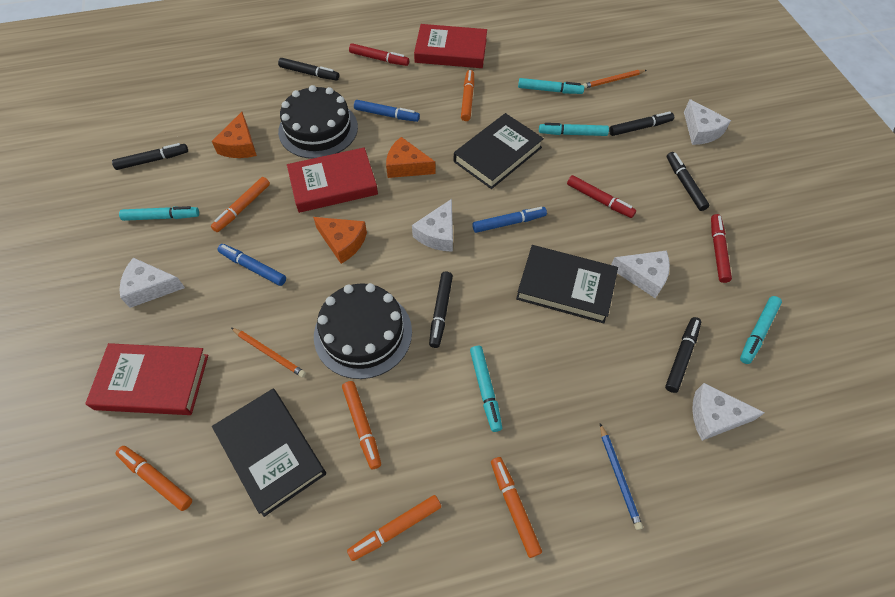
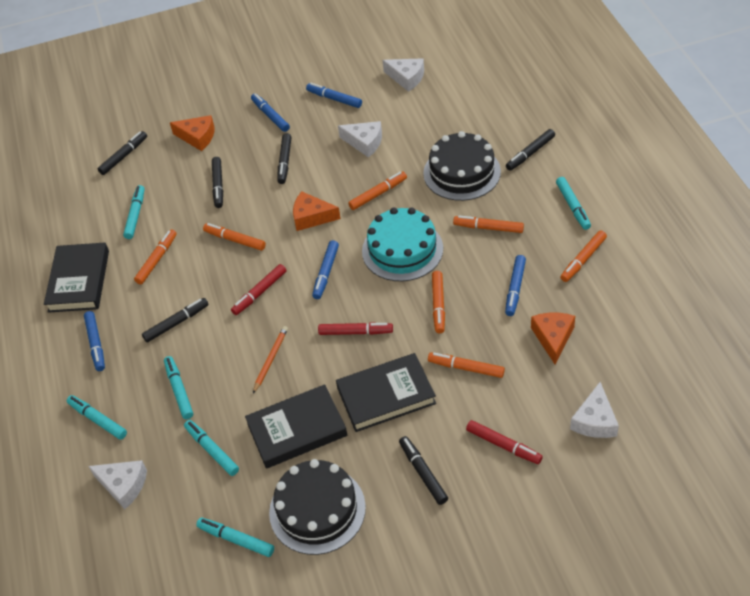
blue marker: [217,244,286,286] [354,100,420,122] [472,207,547,233] = 3 -> [84,311,105,371] [251,93,290,132] [306,83,362,108] [312,240,339,299] [505,255,526,316] = 5
blue pencil: [600,423,643,530] = 1 -> none = 0
orange marker: [115,446,192,511] [211,177,270,232] [342,381,381,469] [347,495,441,561] [461,70,474,121] [491,457,542,558] = 6 -> [134,230,177,284] [203,223,266,251] [348,172,407,210] [428,352,505,378] [432,271,445,333] [453,215,524,233] [560,230,607,282] = 7
orange pencil: [231,328,306,378] [582,70,647,89] = 2 -> [253,326,288,393] = 1
red book: [85,343,208,415] [287,148,378,213] [414,24,487,68] = 3 -> none = 0
turquoise cake: none = 0 -> [362,208,443,281] = 1
turquoise marker: [119,206,199,221] [470,346,502,432] [518,78,584,94] [539,123,609,136] [740,296,782,364] = 5 -> [67,395,127,440] [123,185,145,239] [164,356,193,419] [184,420,239,476] [196,518,274,557] [556,177,591,230] = 6
white cheese: [119,258,185,308] [412,199,453,252] [611,250,670,298] [684,99,731,145] [692,383,765,441] = 5 -> [88,460,147,509] [338,121,382,158] [383,58,424,92] [570,382,619,438] = 4

